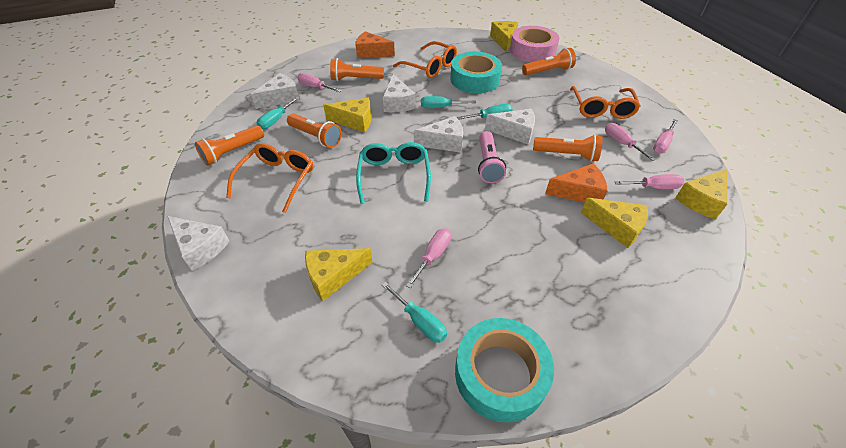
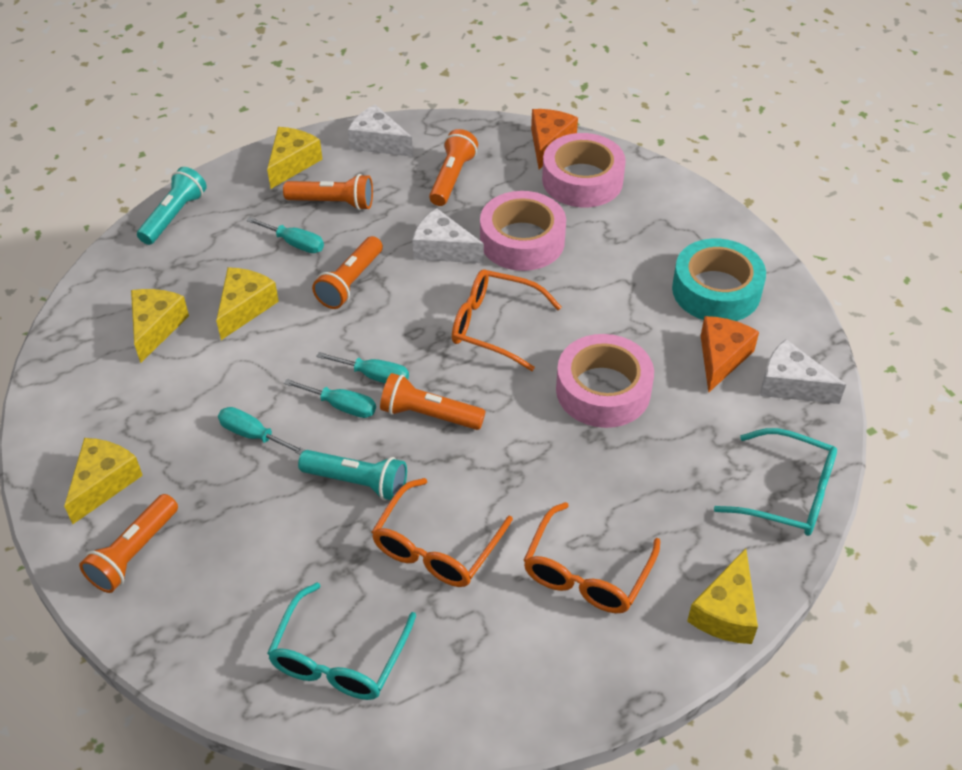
pink flashlight: [478,131,506,183] = 1 -> none = 0
pink screwdriver: [297,73,342,92] [406,228,451,288] [605,123,656,161] [615,174,684,189] [653,119,678,154] = 5 -> none = 0
pink tape: [510,26,559,62] = 1 -> [480,191,566,271] [542,133,626,207] [556,334,654,428] = 3
turquoise flashlight: none = 0 -> [137,167,207,245] [298,450,407,501] = 2
turquoise glasses: [356,142,431,204] = 1 -> [267,583,416,700] [714,428,837,536] = 2
turquoise tape: [450,52,502,93] [455,318,554,423] = 2 -> [672,239,766,321] = 1
white cheese: [167,216,230,271] [251,73,300,109] [383,74,416,112] [414,116,463,153] [485,109,535,144] = 5 -> [348,104,413,157] [412,208,484,263] [760,339,846,404] = 3

